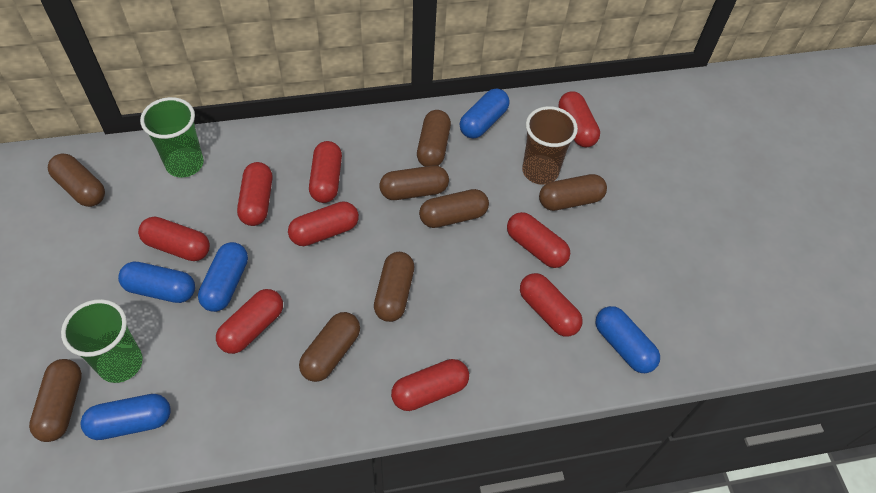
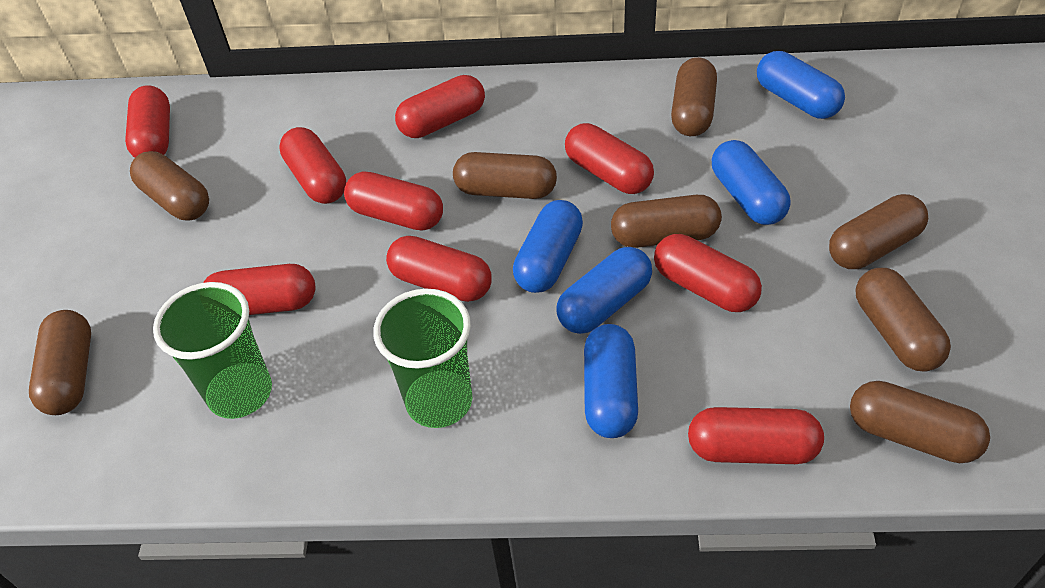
brown cup: [522,106,578,185] = 1 -> none = 0

